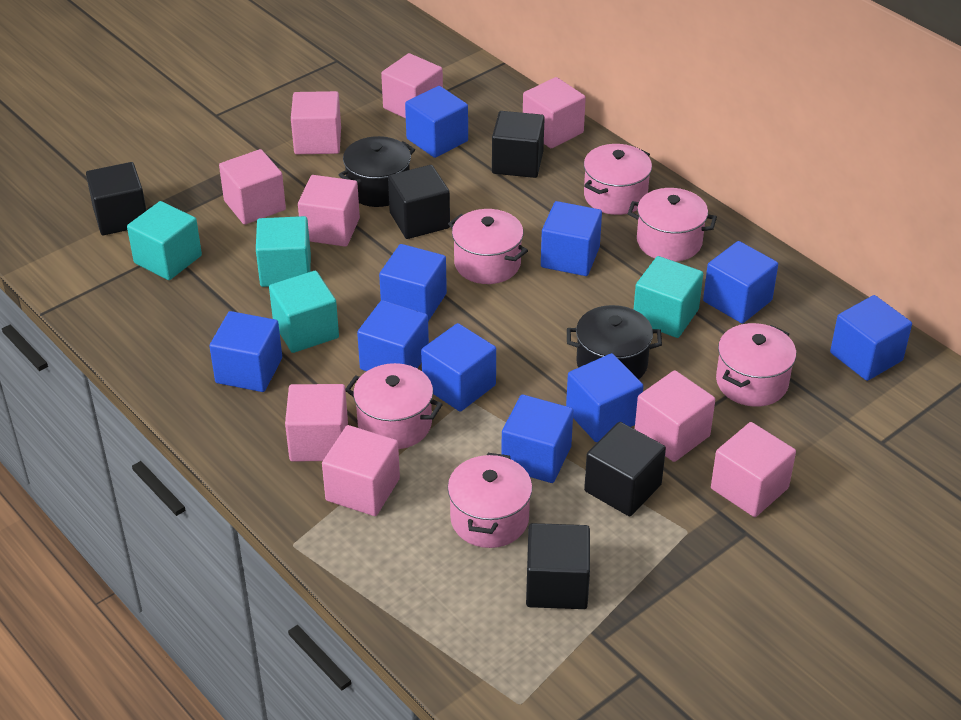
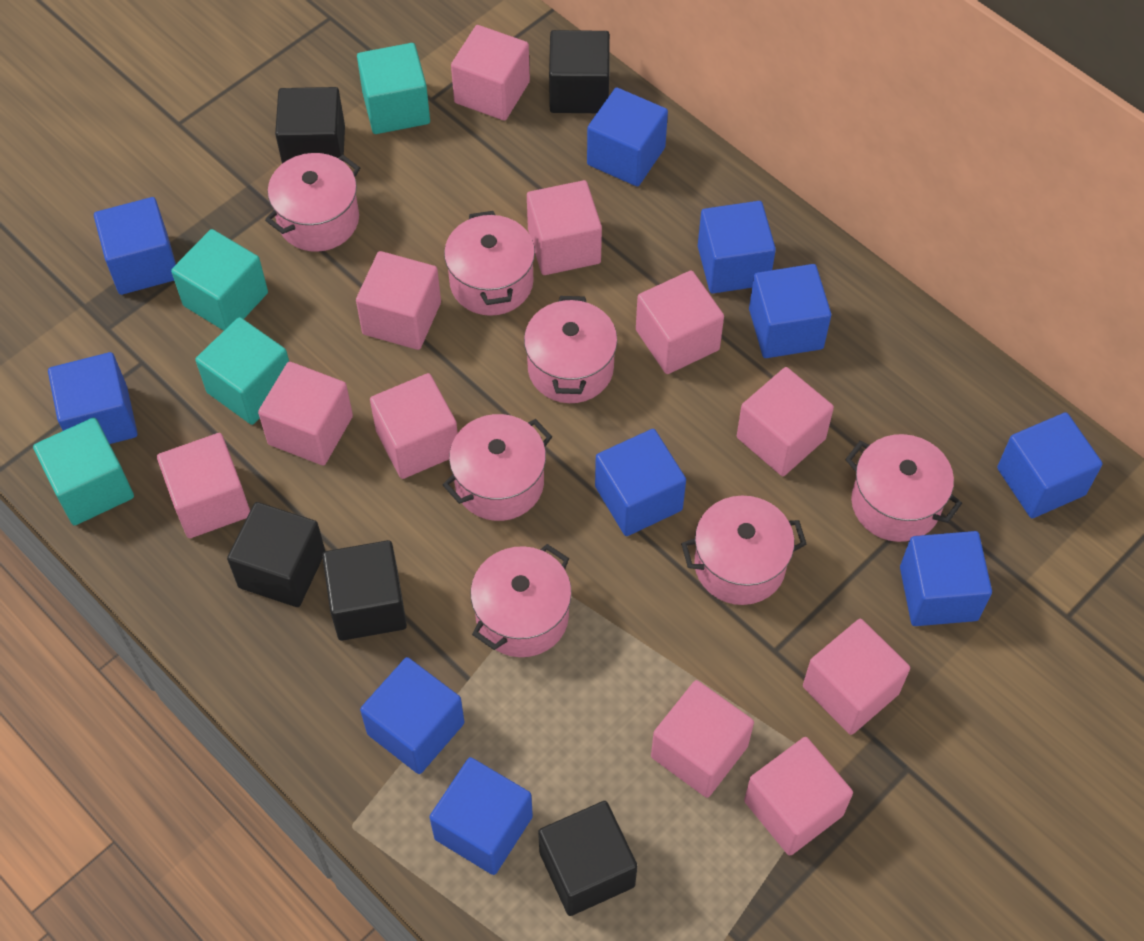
black pot: [339,136,415,207] [567,305,662,379] = 2 -> none = 0
pink cube: [219,149,286,225] [285,384,348,462] [291,91,341,154] [298,175,360,247] [322,425,400,516] [381,53,443,118] [523,77,586,148] [635,370,715,462] [711,422,796,517] = 9 -> [157,433,250,538] [258,362,353,465] [356,251,441,350] [370,373,458,479] [451,25,530,121] [527,180,602,275] [636,270,724,374] [651,680,754,798] [737,367,834,476] [744,737,853,856] [803,619,910,735] = 11
pink pot: [345,363,443,449] [448,209,528,284] [448,453,532,548] [584,144,652,215] [628,188,717,262] [716,323,796,407] = 6 -> [265,153,360,252] [443,414,552,521] [444,211,535,316] [470,544,572,657] [524,296,617,403] [681,496,807,605] [845,434,962,542] = 7

